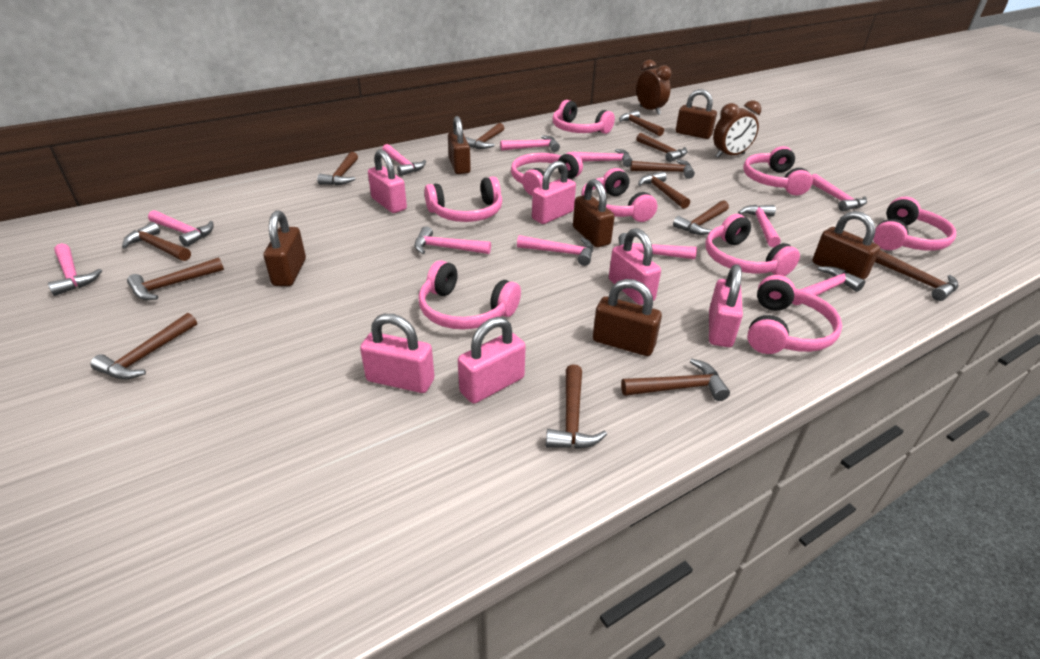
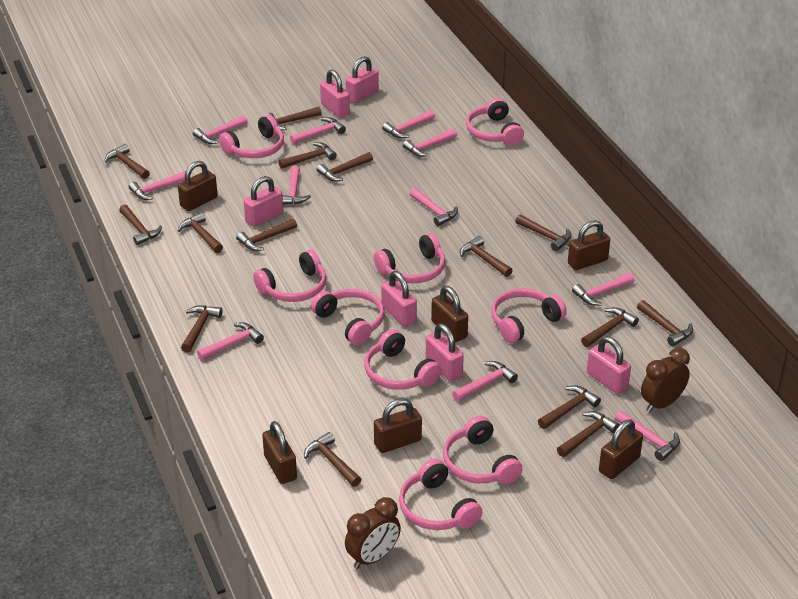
brown hammer: [91,313,197,380] [122,222,191,261] [127,257,224,300] [317,152,358,185] [465,123,504,149] [546,364,607,449] [619,110,664,136] [621,359,730,401] [630,159,695,179] [636,133,687,162] [638,171,690,209] [673,200,729,235] [875,250,958,301] = 13 -> [105,144,150,179] [119,204,162,245] [178,212,223,253] [181,305,222,353] [236,218,297,251] [266,107,322,130] [278,142,337,169] [304,432,361,487] [316,152,373,181] [460,236,513,277] [515,214,572,251] [538,385,601,429] [557,411,620,457] [581,307,639,347] [637,300,693,346] = 15

